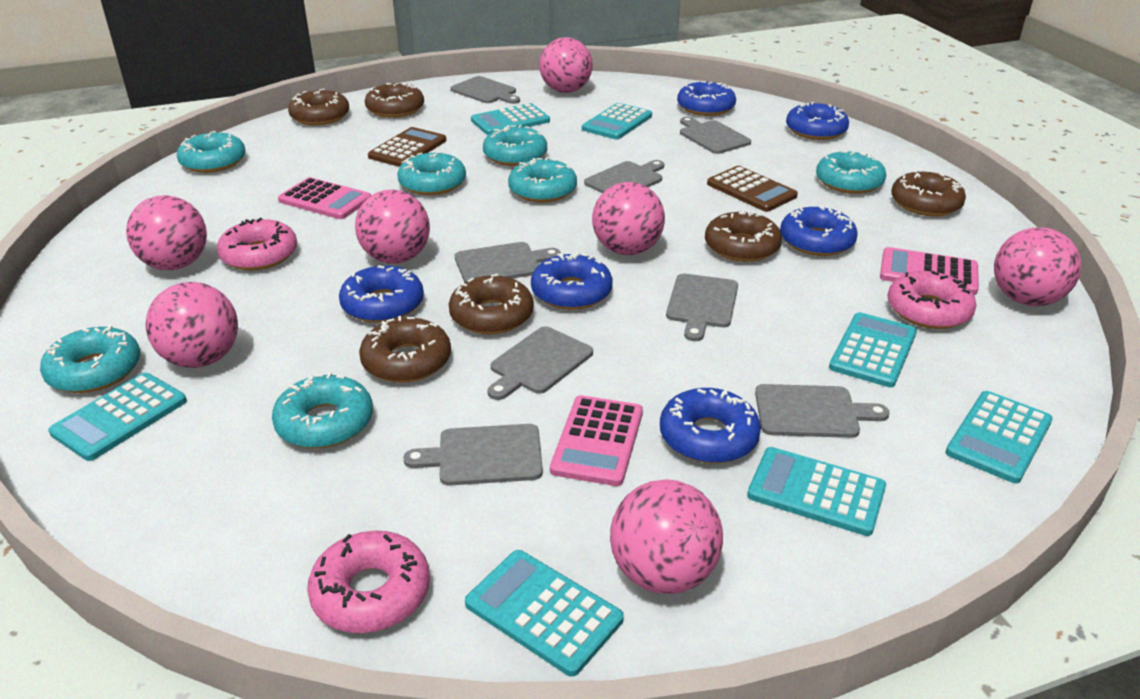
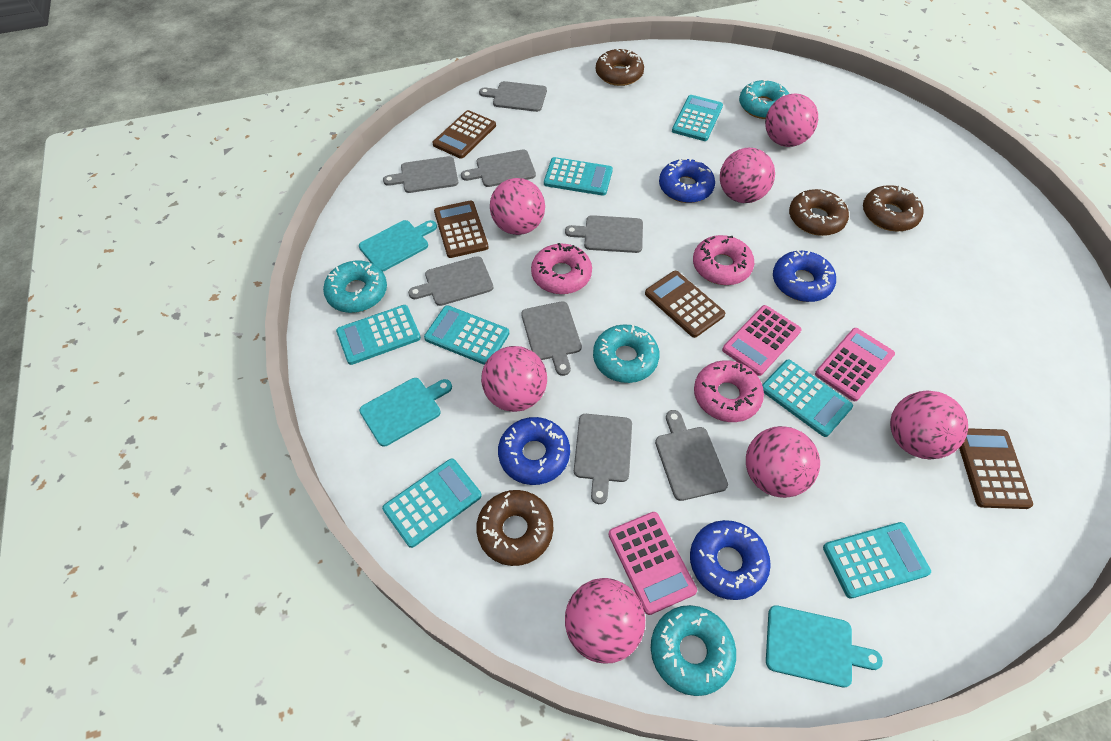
blue donut: [339,265,424,323] [531,252,612,310] [660,388,761,464] [677,81,736,116] [780,206,858,256] [786,102,849,140] = 6 -> [498,417,570,485] [659,158,715,203] [690,520,771,600] [773,250,836,302] = 4
brown calculator: [368,127,446,167] [707,166,798,212] = 2 -> [432,110,496,159] [434,200,489,258] [645,271,725,338] [959,428,1033,509] = 4
brown donut: [288,89,349,125] [359,316,451,383] [365,83,424,118] [449,274,534,334] [705,210,782,262] [891,170,966,216] = 6 -> [476,490,553,566] [596,49,644,86] [789,189,849,236] [863,185,924,231] = 4
turquoise cutting board: none = 0 -> [359,220,437,272] [359,378,452,447] [766,605,883,687] = 3
turquoise donut: [40,325,140,393] [177,131,246,173] [272,372,373,449] [397,151,466,195] [483,125,547,166] [508,157,577,203] [816,151,886,194] = 7 -> [323,261,387,313] [593,324,659,383] [651,605,736,696] [739,79,789,119] = 4

